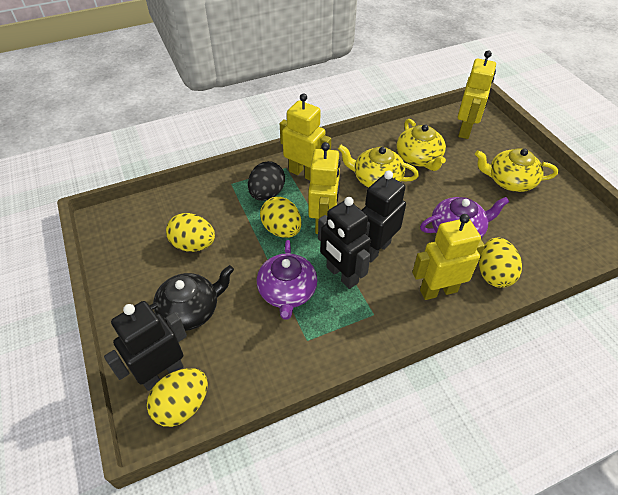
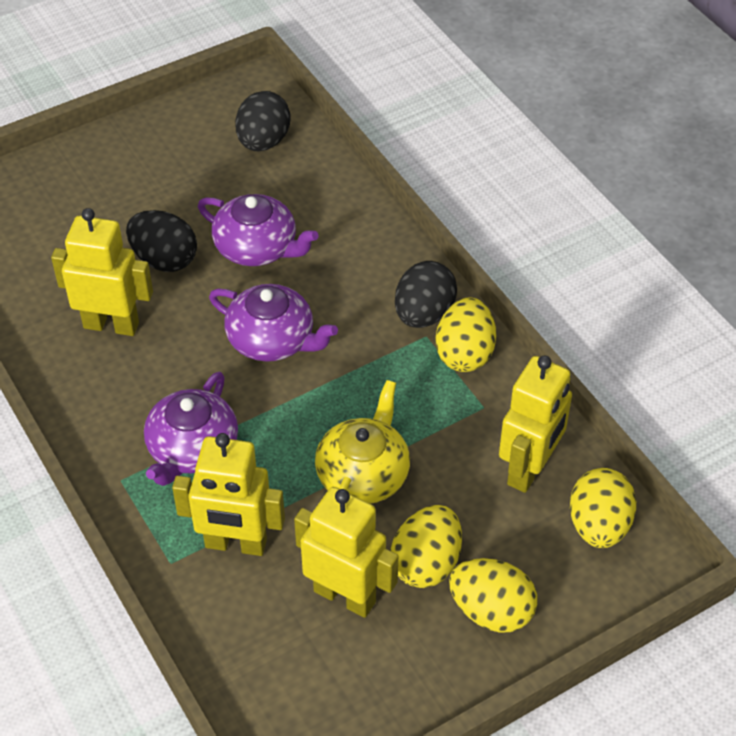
black egg: [248,161,285,201] = 1 -> [126,210,197,272] [235,91,291,151] [395,261,457,328] = 3
black robot: [104,301,187,391] [318,197,371,289] [362,170,406,262] = 3 -> none = 0
black teapot: [149,265,234,331] = 1 -> none = 0
purple teapot: [257,240,317,320] [420,197,509,238] = 2 -> [144,372,238,486] [198,194,318,266] [209,284,338,362] = 3
yellow teapot: [338,145,419,188] [397,119,446,171] [475,148,558,192] = 3 -> [315,380,410,504] = 1

